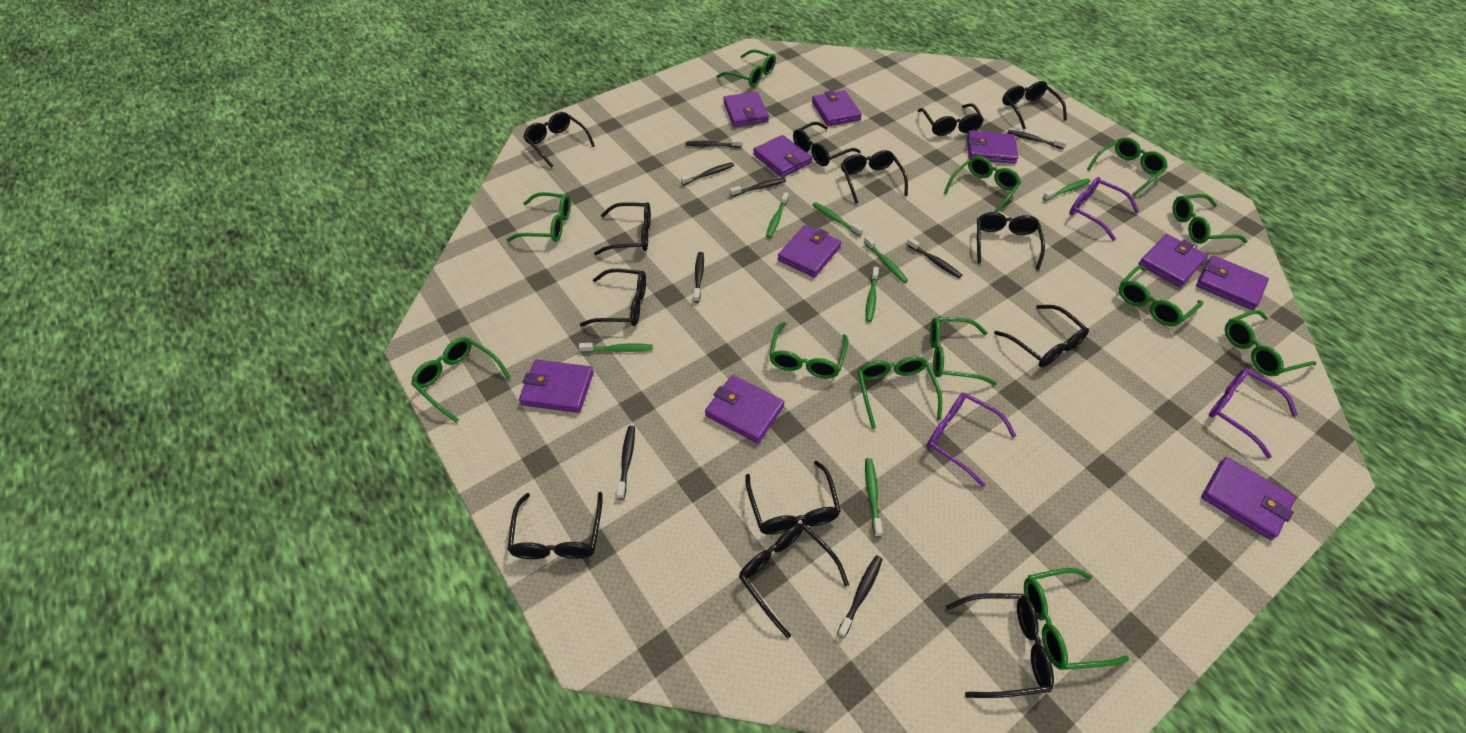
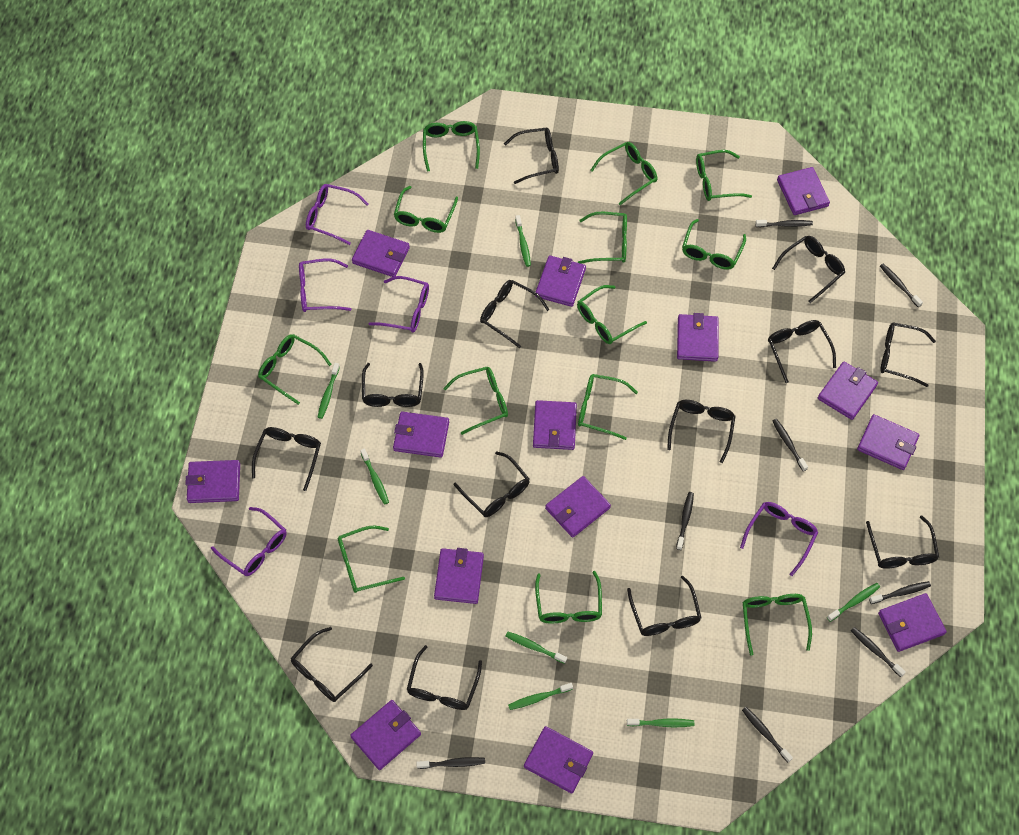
green glasses: [411,337,511,423] [507,192,571,242] [716,49,776,87] [769,322,849,379] [857,356,942,429] [930,317,997,385] [944,156,1021,212] [1024,568,1129,670] [1087,137,1168,196] [1119,265,1203,326] [1172,194,1248,244] [1225,310,1317,376] = 12 -> [258,334,332,405] [338,526,405,593] [394,186,458,233] [423,121,480,172] [443,367,508,435] [535,571,602,623] [577,285,647,344] [578,212,627,264] [578,374,638,440] [590,142,657,205] [682,219,746,270] [696,150,752,201] [743,594,812,656] = 13
purple glasses: [927,393,1016,487] [1069,177,1139,241] [1209,368,1298,458] = 3 -> [211,507,287,576] [299,258,352,312] [306,184,369,245] [368,276,429,333] [740,502,818,576] = 5
purple wallet: [519,360,594,413] [705,375,784,443] [723,92,769,127] [753,135,812,178] [778,225,841,278] [812,90,862,126] [967,130,1018,164] [1138,234,1208,287] [1196,255,1269,310] [1201,457,1296,540] = 10 -> [185,460,240,503] [350,700,421,770] [352,230,410,277] [393,412,449,458] [434,548,484,604] [524,726,593,794] [533,400,577,450] [535,255,586,307] [545,476,611,538] [677,313,719,362] [777,167,830,215] [818,361,878,420] [857,414,919,470] [878,593,947,652] = 14

